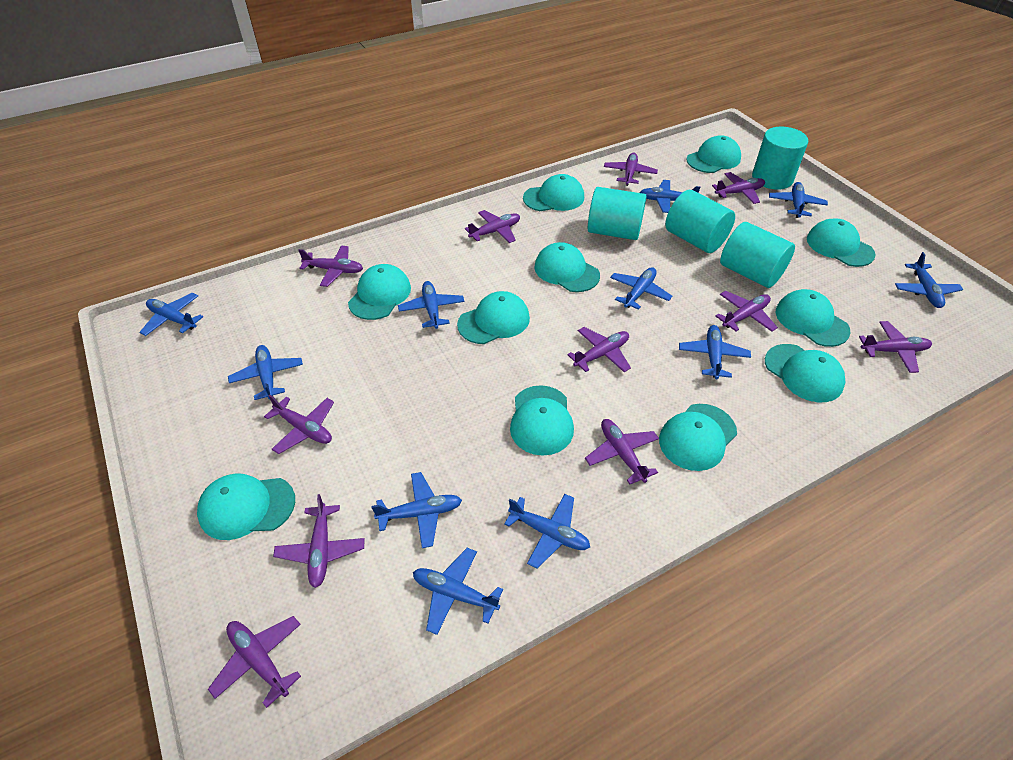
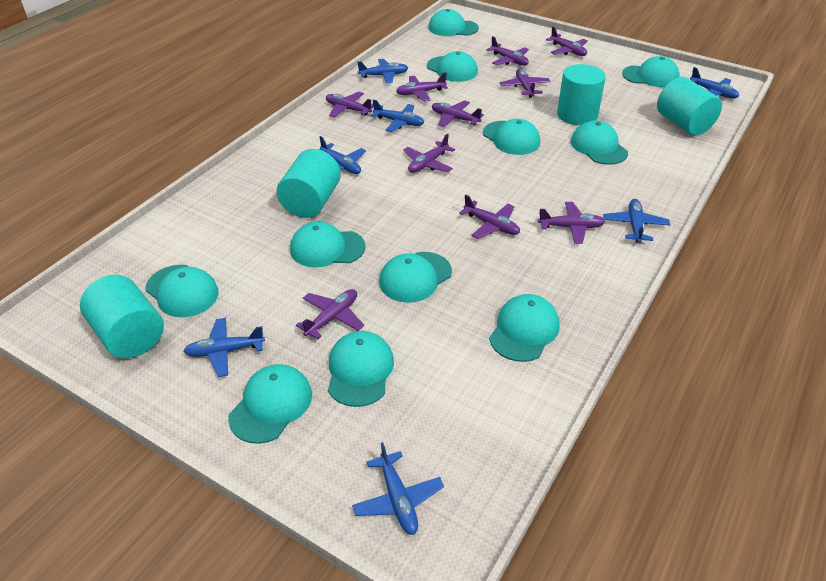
blue plane: [139,293,203,336] [228,345,303,400] [371,472,462,548] [398,281,465,329] [413,548,503,635] [504,494,590,568] [610,267,672,310] [640,180,701,213] [679,325,751,379] [769,182,828,218] [895,252,963,308] = 11 -> [183,318,265,377] [319,136,366,174] [352,442,444,535] [357,59,408,83] [371,100,424,132] [603,199,670,243] [690,67,739,99] = 7
purple plane: [208,616,301,708] [264,394,334,454] [273,494,365,588] [299,245,363,287] [465,210,520,243] [567,327,631,372] [585,419,659,485] [604,153,658,186] [712,172,765,204] [715,291,778,332] [859,321,932,373] = 11 -> [296,289,364,339] [326,91,374,118] [396,72,448,101] [403,134,455,173] [432,100,484,127] [459,194,520,239] [486,36,529,66] [500,68,551,98] [538,202,605,244] [546,27,588,56] = 10

